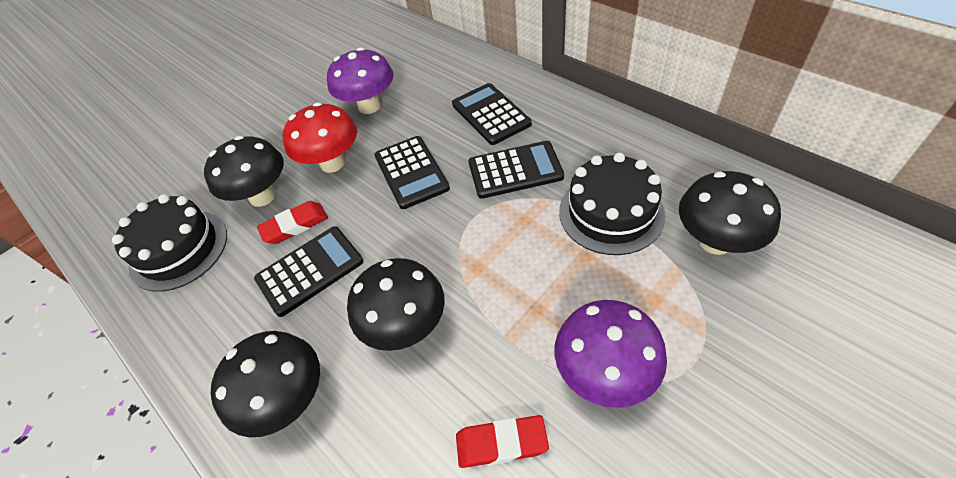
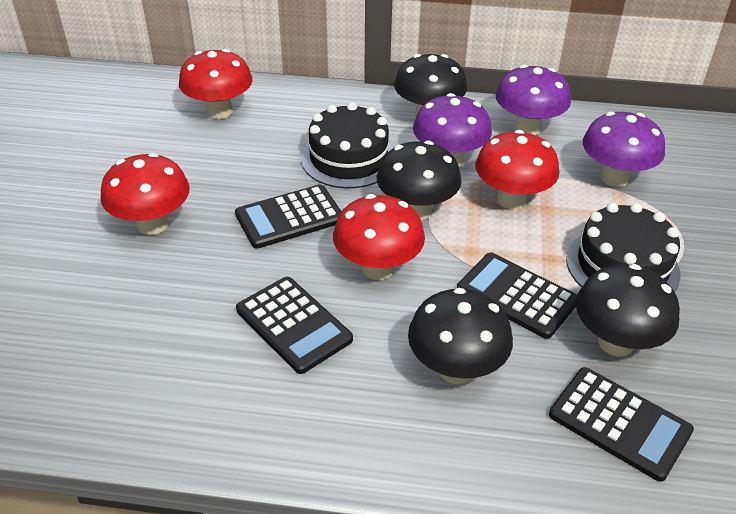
purple mushroom: [327,48,394,114] [554,300,667,408] = 2 -> [413,93,492,167] [496,65,571,135] [583,112,665,187] = 3
red eraser: [257,201,328,244] [456,415,549,468] = 2 -> none = 0
red mushroom: [283,102,357,173] = 1 -> [100,153,190,235] [179,49,253,119] [333,194,425,280] [475,130,559,209] = 4

